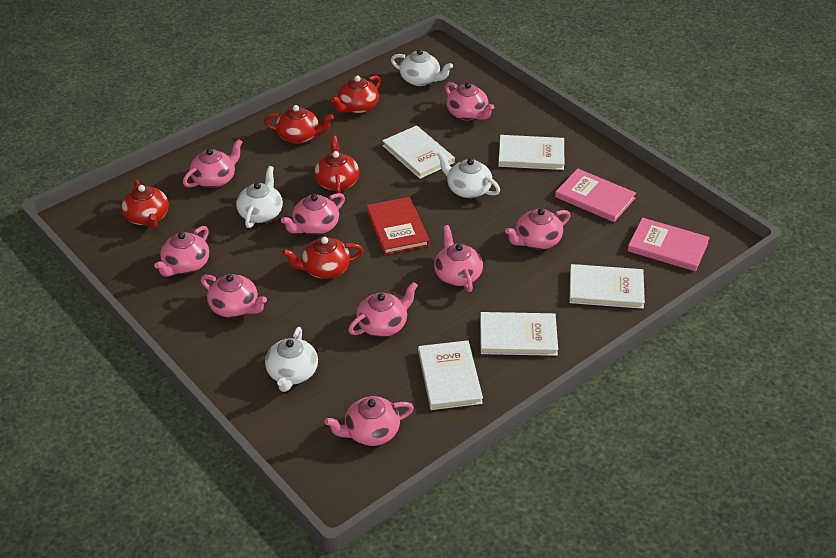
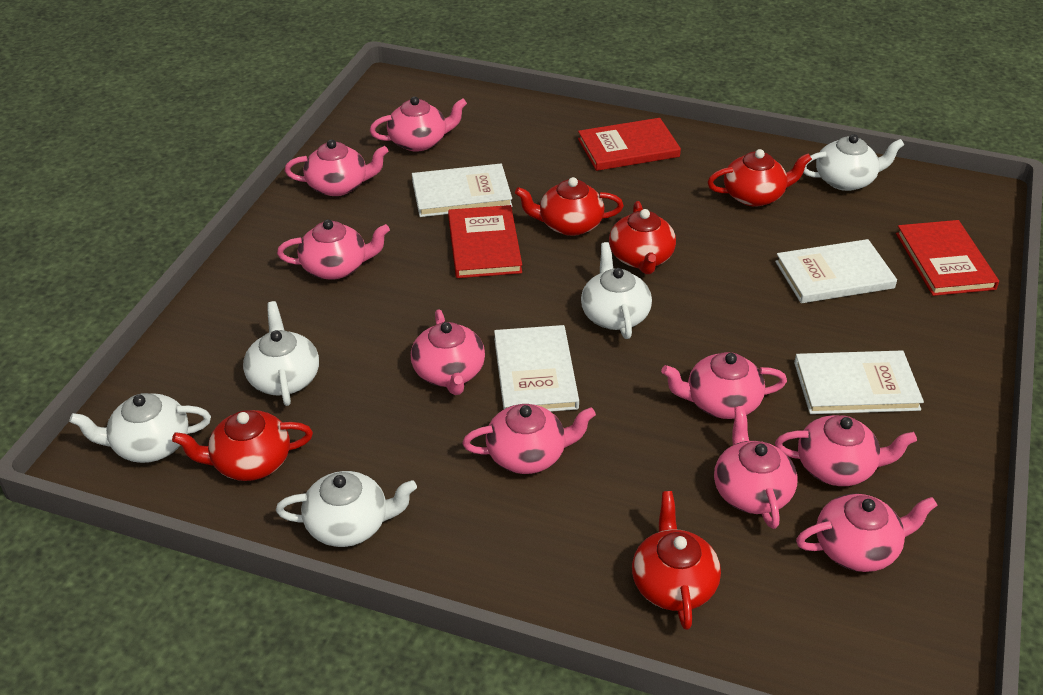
pink book: [555,169,636,222] [627,218,710,271] = 2 -> none = 0
red book: [366,197,430,255] = 1 -> [448,205,522,278] [578,118,681,171] [896,220,999,296] = 3
white book: [382,125,455,179] [418,340,483,410] [480,312,558,356] [498,135,564,170] [569,264,645,309] = 5 -> [412,163,512,217] [494,325,579,412] [775,239,897,303] [794,351,924,414] = 4
white teapot: [236,166,283,228] [265,327,318,392] [391,49,453,86] [437,151,500,198] = 4 -> [69,393,211,463] [243,301,319,406] [276,471,417,547] [581,242,652,339] [803,134,904,191] = 5

